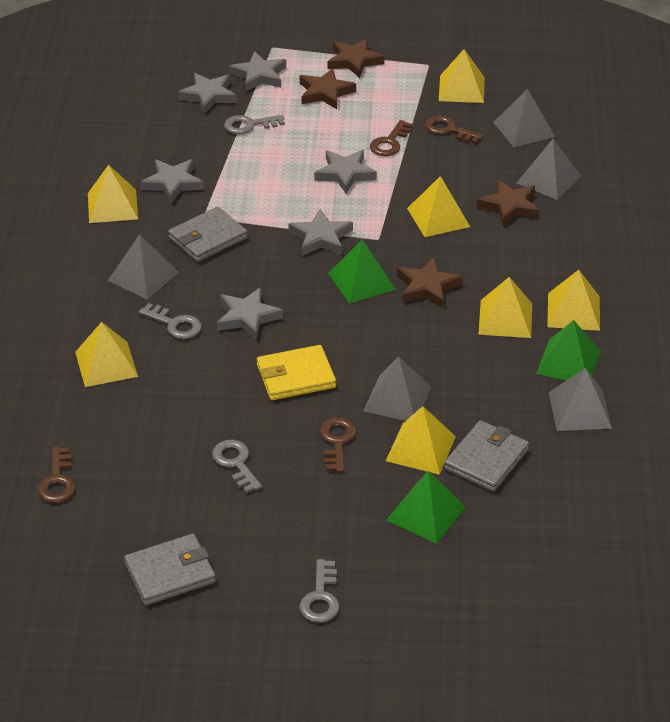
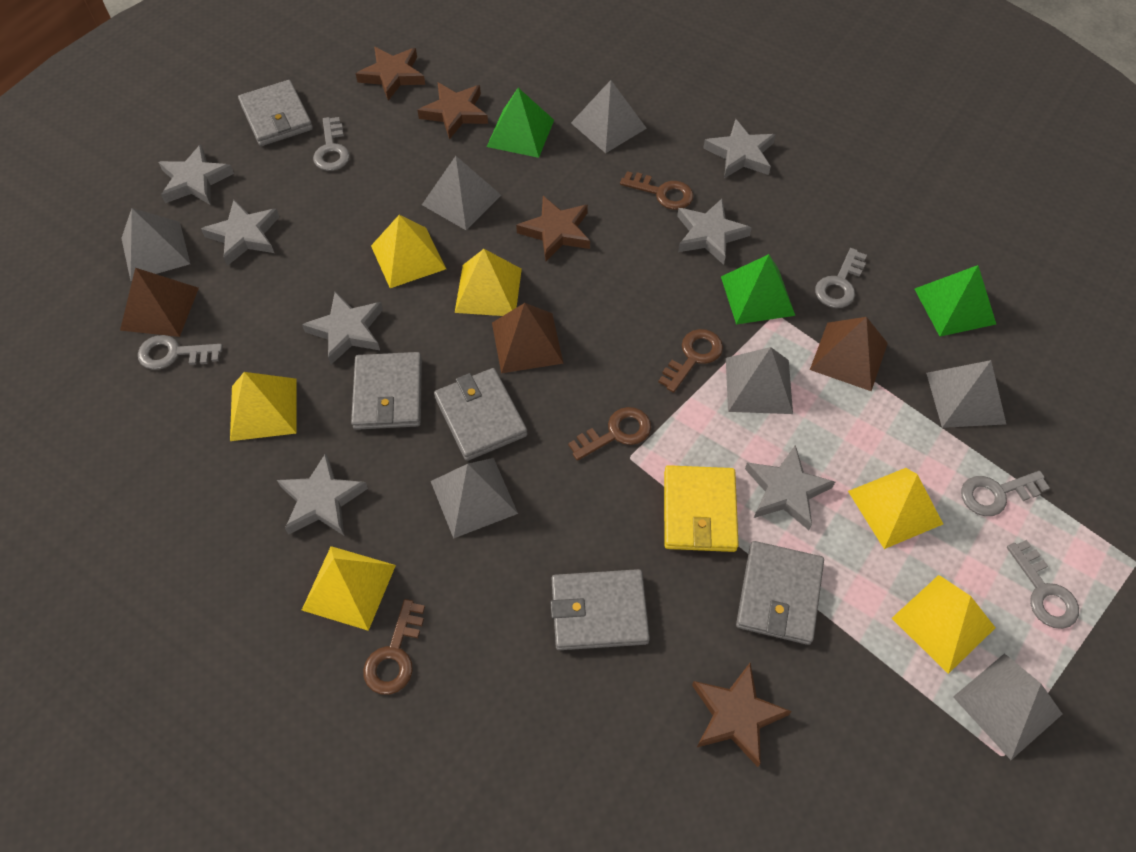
brown pyramid: none = 0 -> [120,268,199,337] [492,303,564,373] [810,317,888,391] = 3
grey key: [139,303,202,339] [212,440,262,493] [224,115,285,134] [299,559,339,623] = 4 -> [138,335,223,370] [313,117,350,171] [815,248,867,308] [961,471,1050,516] [1007,540,1079,629] = 5
grey pyramid: [108,234,179,300] [364,357,431,421] [493,89,555,147] [517,139,581,200] [549,368,612,431] = 5 -> [121,208,190,281] [422,156,501,230] [431,458,518,539] [571,80,647,153] [726,347,793,414] [926,360,1006,428] [953,653,1062,760] = 7
grey star: [141,159,204,204] [178,73,237,114] [217,287,283,340] [229,51,286,91] [289,209,353,256] [314,150,377,193] = 6 -> [158,144,234,205] [201,200,279,266] [277,453,368,535] [302,292,383,364] [677,199,752,265] [703,119,776,178] [745,445,835,530] = 7
grey wallet: [124,534,216,606] [168,207,248,262] [444,420,529,492] = 3 -> [238,80,313,146] [351,352,422,430] [434,368,528,461] [550,569,650,650] [736,541,824,645] = 5
yellow pyramid: [75,322,138,387] [88,165,138,223] [386,406,456,475] [407,176,470,237] [439,49,485,103] [478,277,532,338] [547,270,600,331] = 7 -> [230,372,297,441] [302,546,396,631] [371,215,446,288] [455,249,522,316] [848,468,943,549] [892,575,996,674] = 6

